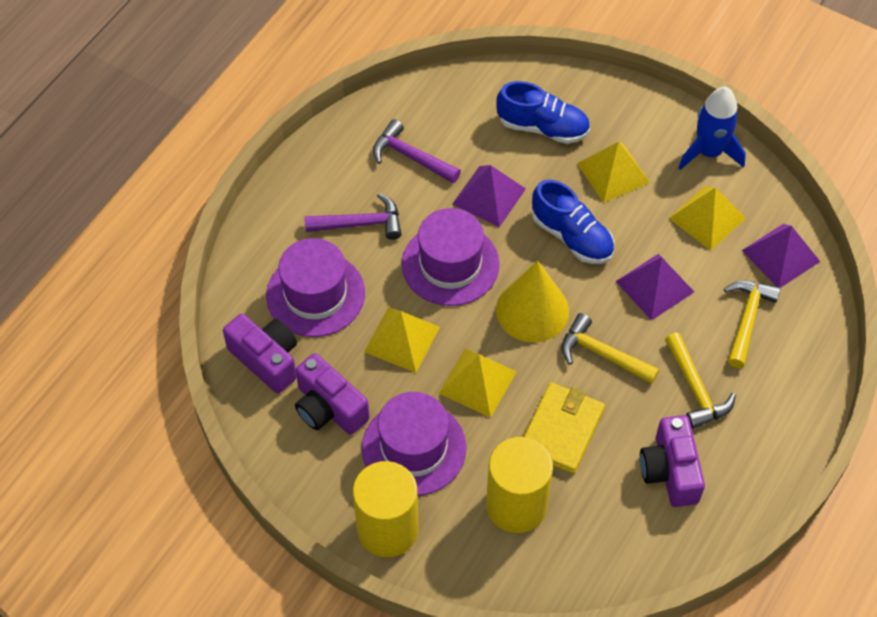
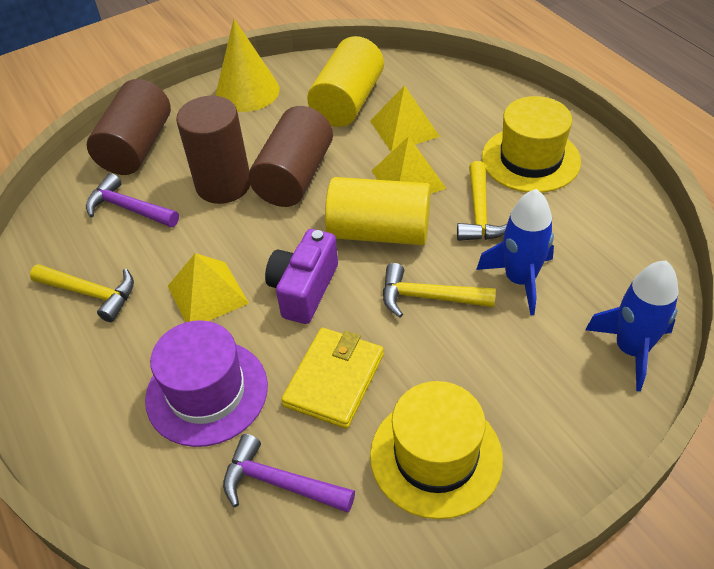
blue rocket: [679,87,746,170] = 1 -> [476,189,554,315] [585,261,679,391] = 2
blue shoe: [496,81,590,144] [532,179,614,264] = 2 -> none = 0
brown cylinder: none = 0 -> [87,79,171,175] [176,96,250,204] [248,106,333,207] = 3
purple camera: [223,314,297,393] [295,353,370,435] [640,415,705,507] = 3 -> [265,229,338,324] = 1
purple hat: [266,238,365,337] [362,392,467,496] [402,208,500,306] = 3 -> [145,320,268,447] = 1
purple pyramid: [453,165,526,227] [615,254,694,321] [742,224,820,288] = 3 -> none = 0
yellow hat: none = 0 -> [370,381,503,519] [482,96,581,193] = 2
yellow pyramid: [364,307,440,373] [439,348,517,418] [577,142,650,203] [669,186,746,250] = 4 -> [168,253,249,322] [370,85,440,152] [372,136,447,194] = 3

